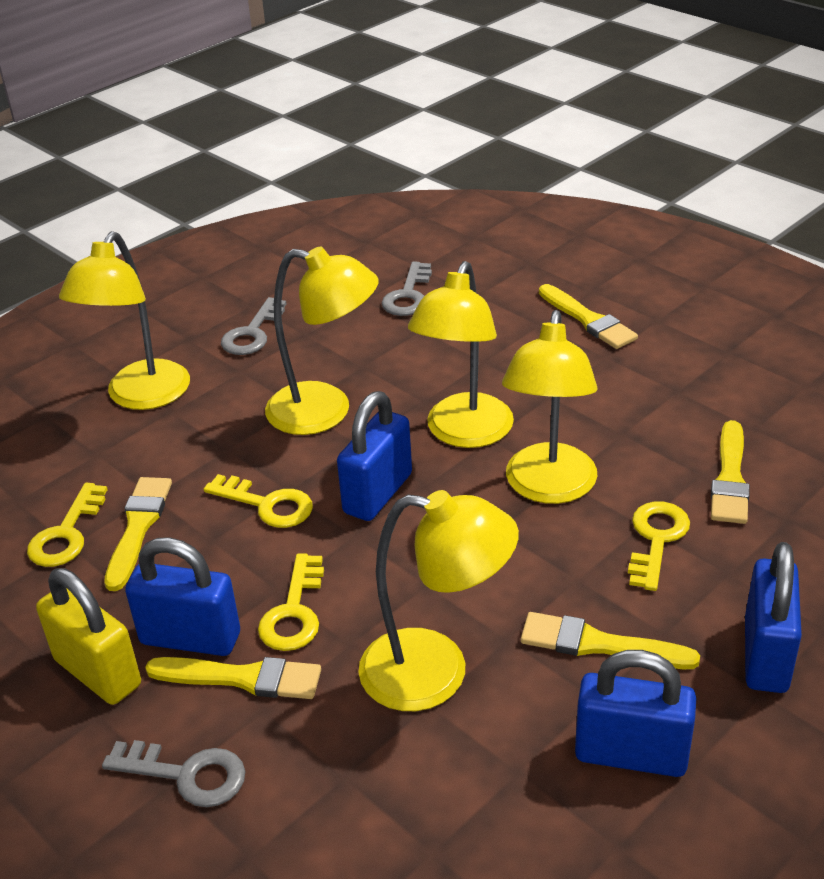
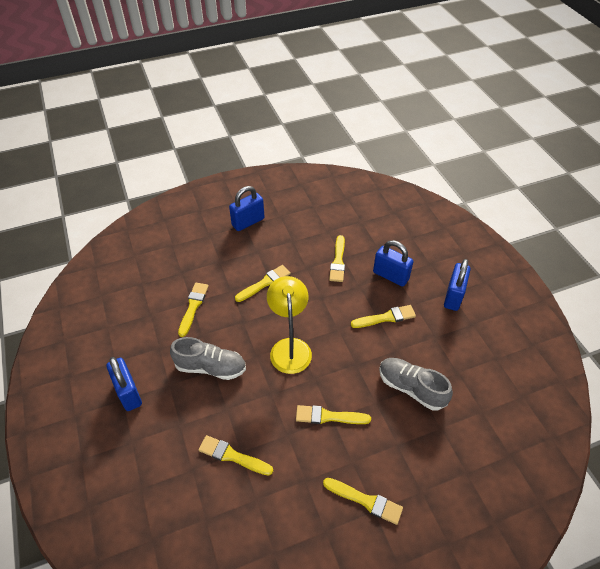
grey key: [102,740,245,807] [221,297,287,355] [382,261,432,316] = 3 -> none = 0
grey shoe: none = 0 -> [170,337,246,380] [379,358,453,411] = 2
yellow brush: [104,477,172,591] [145,657,321,699] [521,612,700,669] [539,284,638,349] [711,420,750,524] = 5 -> [178,283,209,337] [198,435,273,476] [235,265,291,302] [296,405,371,424] [323,478,403,525] [329,235,345,282] [351,305,416,328] = 7
yellow key: [27,483,108,567] [204,474,313,528] [258,553,324,651] [628,501,690,591] = 4 -> none = 0
yellow lamp: [59,231,190,410] [265,246,379,435] [358,490,519,711] [408,261,514,448] [502,310,597,504] = 5 -> [267,276,312,374] = 1
yellow padlock: [36,568,141,705] = 1 -> none = 0

